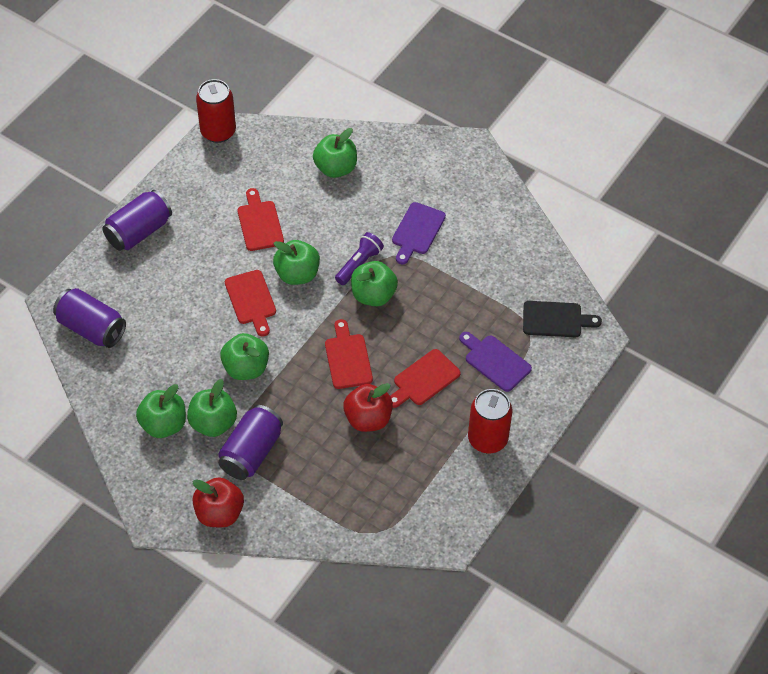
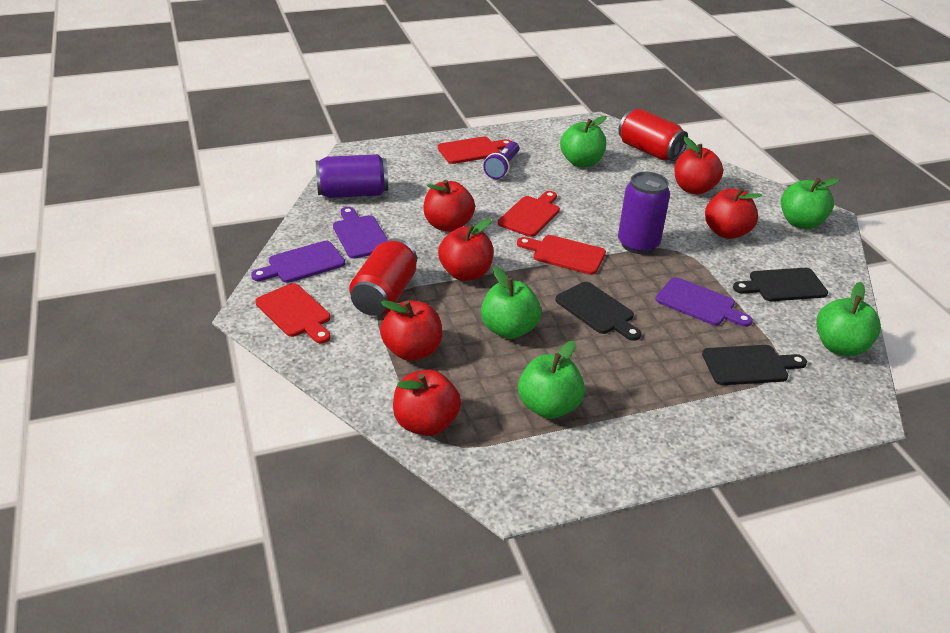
black cutting board: [523,301,602,337] = 1 -> [555,282,641,341] [702,345,807,385] [733,268,828,301] = 3
green apple: [136,384,186,438] [187,379,237,437] [220,333,269,380] [273,240,320,285] [313,128,357,178] [351,261,398,306] = 6 -> [481,266,541,339] [518,341,585,419] [560,116,607,167] [781,178,840,229] [816,282,881,356] = 5
purple can: [53,288,126,348] [102,190,172,251] [218,405,283,480] = 3 -> [316,154,388,198] [618,172,670,254] = 2
purple cutting board: [392,202,446,264] [459,332,532,392] = 2 -> [251,241,345,283] [333,207,388,259] [656,277,753,327] = 3
red apple: [192,477,244,527] [343,383,393,432] = 2 -> [380,300,442,361] [393,369,461,436] [423,180,475,232] [438,219,494,281] [674,137,723,195] [705,188,762,239] = 6

